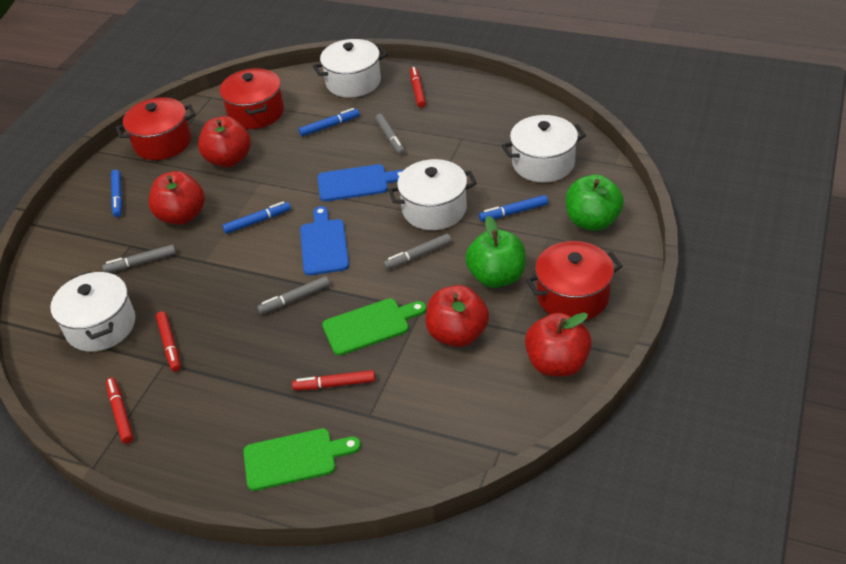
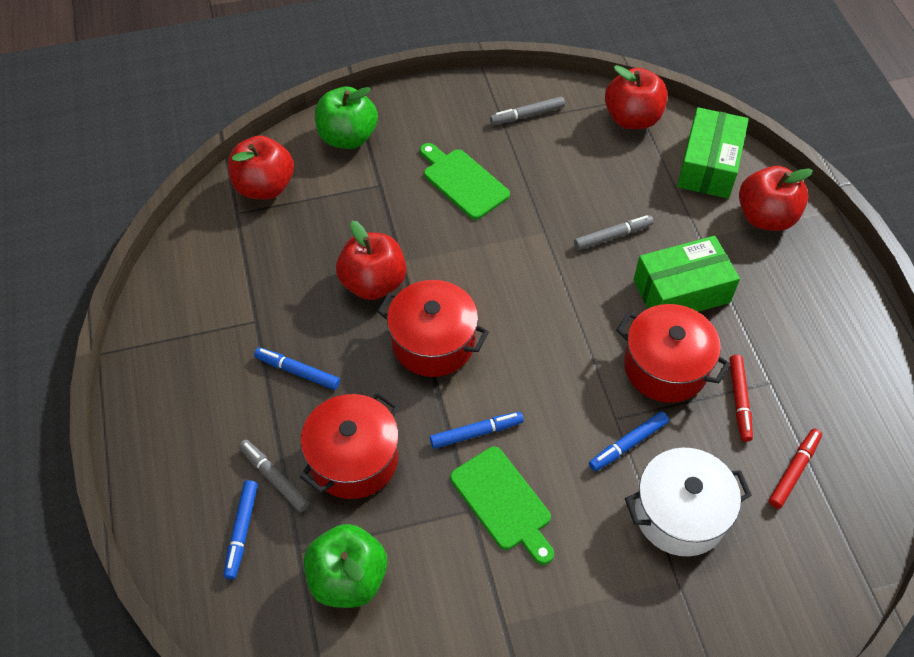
blue cutting board: [300,206,349,276] [318,164,404,202] = 2 -> none = 0
green box: none = 0 -> [634,236,740,312] [677,107,749,199] = 2
grey marker: [102,244,176,273] [257,276,330,314] [375,114,405,155] [383,234,452,270] = 4 -> [239,440,310,512] [490,96,565,125] [574,215,654,250] = 3
red marker: [106,378,134,444] [156,311,181,372] [292,370,375,391] [410,67,426,108] = 4 -> [729,355,753,442] [769,429,822,509] = 2
white pot: [50,271,135,352] [313,39,388,98] [388,159,477,230] [501,115,586,183] = 4 -> [625,448,752,556] = 1

